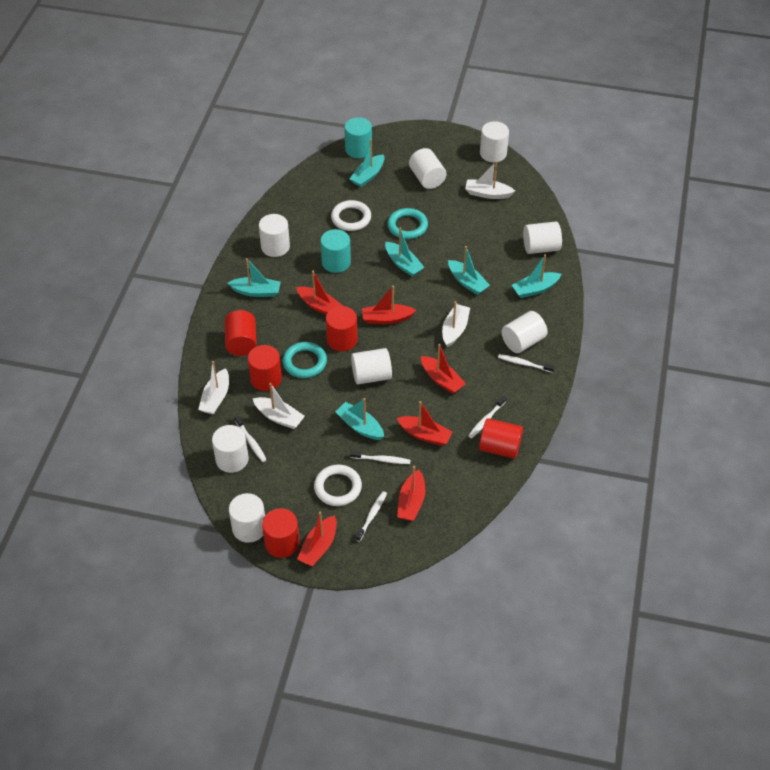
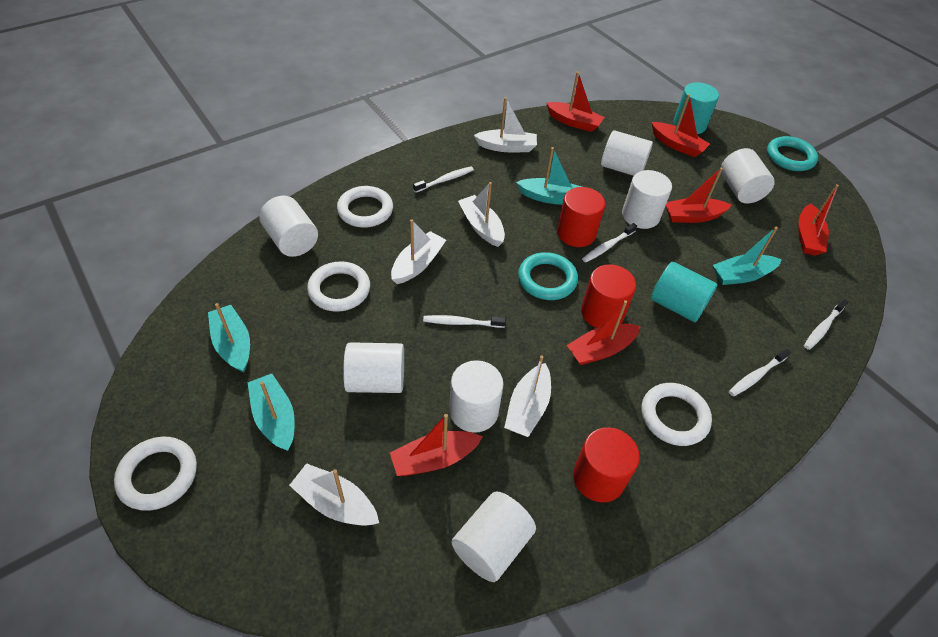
red cylinder: [224,310,257,356] [248,345,282,391] [262,508,300,558] [326,306,358,351] [479,418,523,458] = 5 -> [557,187,605,247] [573,427,640,502] [581,264,636,328] = 3
turquoise boat: [228,258,281,297] [335,398,384,440] [350,139,384,187] [385,228,425,277] [448,246,490,295] [512,254,561,298] = 6 -> [208,303,250,373] [247,374,295,451] [516,147,582,205] [713,227,782,285] = 4
white boat: [198,361,229,415] [252,383,305,429] [442,301,470,347] [465,161,515,199] = 4 -> [289,463,379,526] [391,219,446,284] [458,182,505,247] [474,97,537,152] [504,355,551,437] = 5
white cylinder: [212,425,249,473] [229,493,265,543] [259,214,290,257] [351,348,392,384] [409,148,447,189] [480,121,509,162] [502,311,547,353] [523,222,562,254] = 8 -> [259,196,318,257] [343,342,404,393] [449,360,503,433] [452,491,536,582] [601,130,653,176] [622,170,672,229] [721,148,775,204] = 7
white ring: [314,465,362,506] [331,200,371,231] = 2 -> [114,437,197,511] [307,261,370,312] [337,186,393,228] [642,383,712,446] = 4

